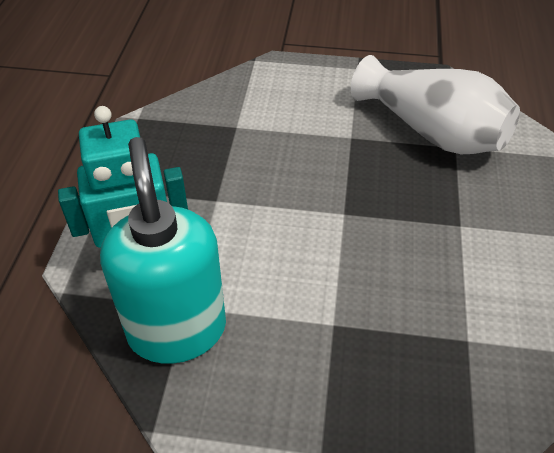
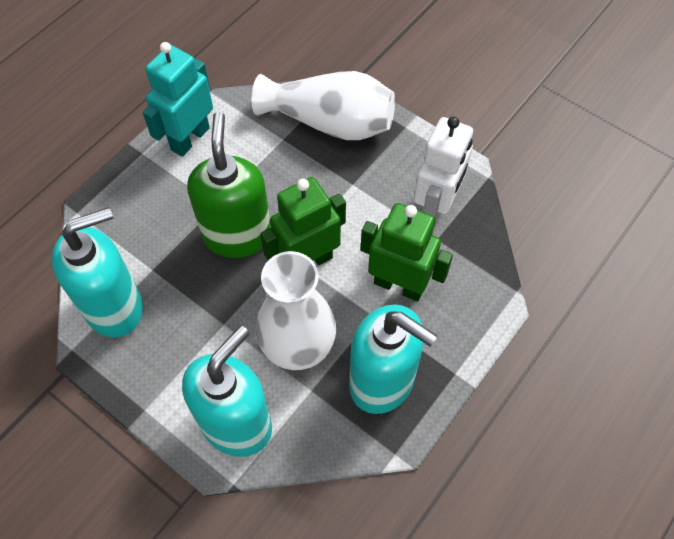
green robot: none = 0 -> [260,177,346,265] [361,203,453,301] = 2
green soap dispenser: none = 0 -> [187,112,271,258] = 1
turquoise soap dispenser: [100,137,226,364] = 1 -> [52,207,143,337] [182,326,272,457] [349,305,438,414] = 3
white robot: none = 0 -> [413,117,473,227] = 1
white vase: [351,55,520,154] = 1 -> [252,71,395,140] [256,251,336,370] = 2

